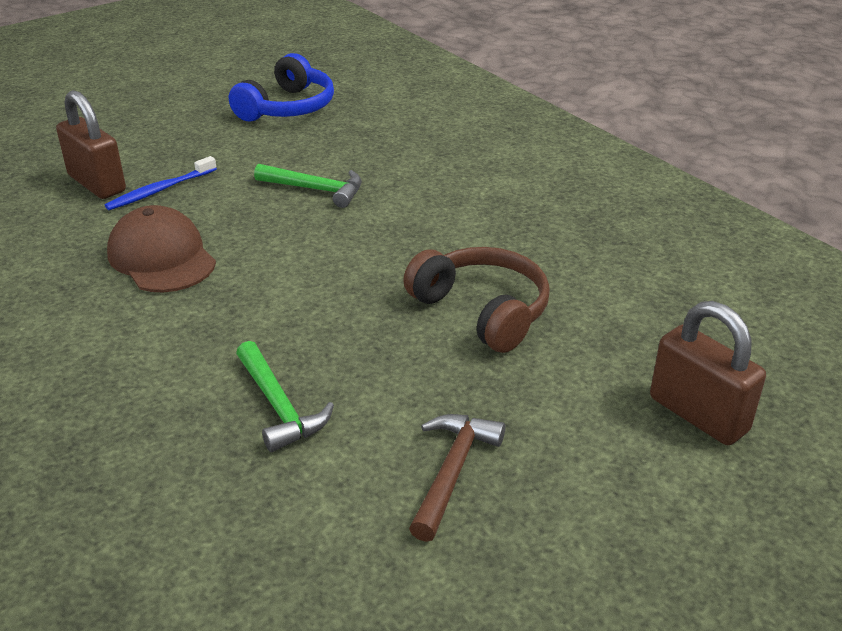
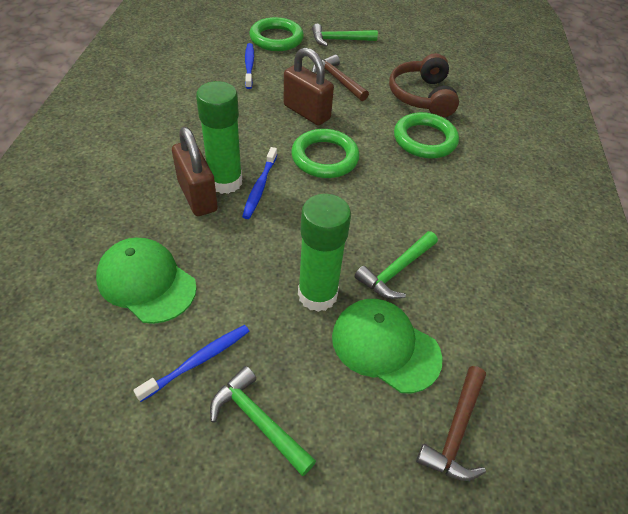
blue headphones: [229,53,334,121] = 1 -> none = 0
blue toothbrush: [105,156,217,210] = 1 -> [133,325,249,402] [242,147,277,219] [245,43,254,89] = 3
brown cap: [107,205,216,292] = 1 -> none = 0
brown hammer: [409,414,506,542] = 1 -> [312,54,369,101] [416,366,486,481] = 2
green cap: none = 0 -> [96,238,197,324] [332,299,443,393] = 2
green glue stick: none = 0 -> [196,81,242,194] [298,194,351,312] = 2
green hammer: [236,341,334,452] [254,164,362,208] = 2 -> [210,366,316,476] [312,24,378,47] [355,231,438,299] = 3
green ring: none = 0 -> [249,17,304,51] [291,129,360,178] [394,112,459,159] = 3

